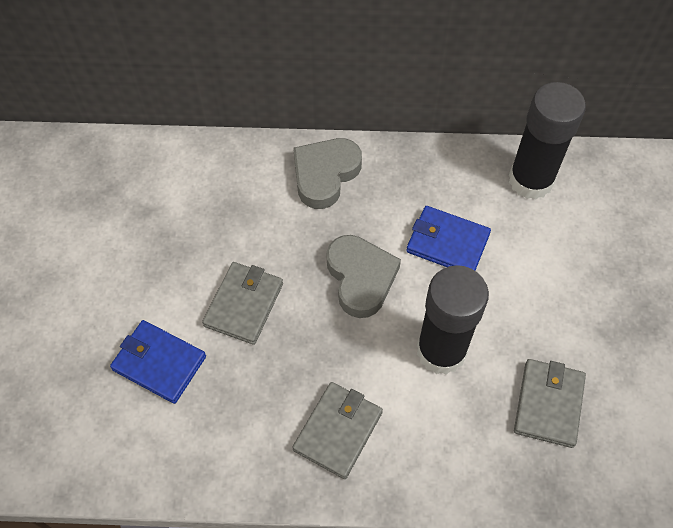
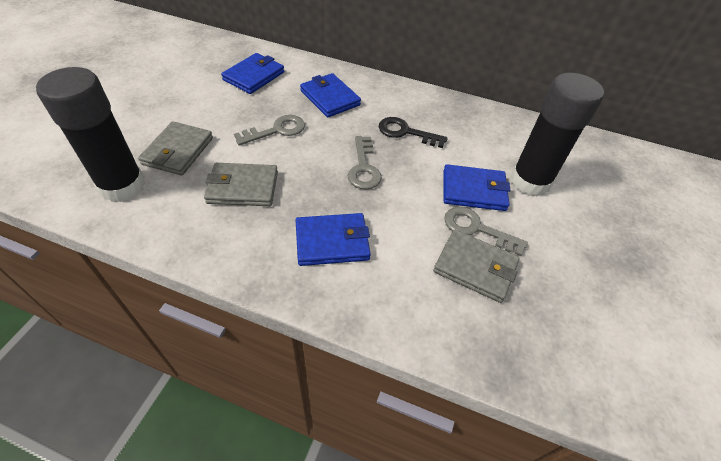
black key: none = 0 -> [379,117,448,148] = 1
blue wallet: [110,320,206,404] [406,206,491,271] = 2 -> [221,53,284,94] [296,213,371,266] [300,73,361,117] [444,164,510,211] = 4
grey heart: [293,138,362,209] [327,235,401,318] = 2 -> none = 0
grey key: none = 0 -> [234,115,305,146] [348,136,382,189] [444,206,528,256] = 3

